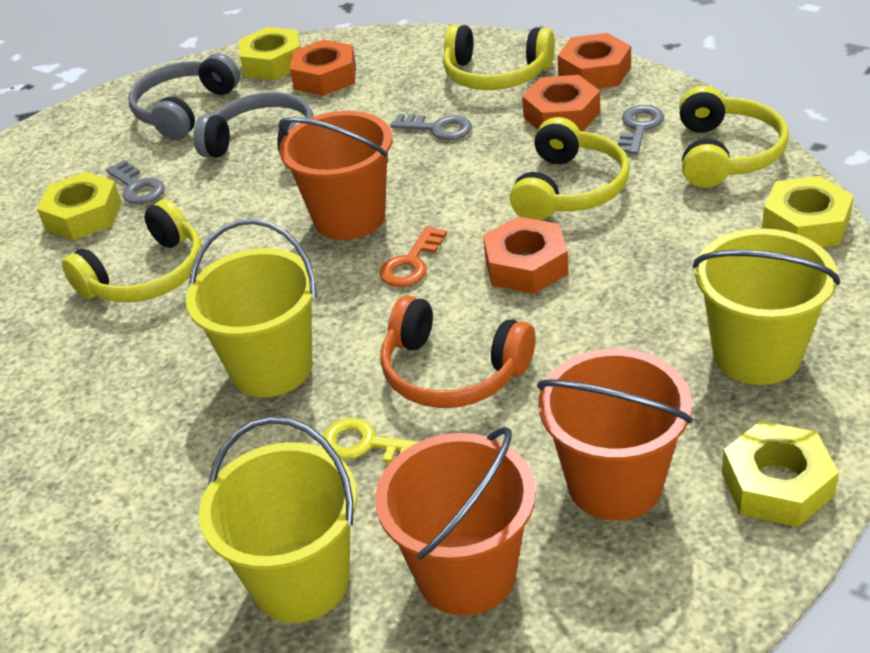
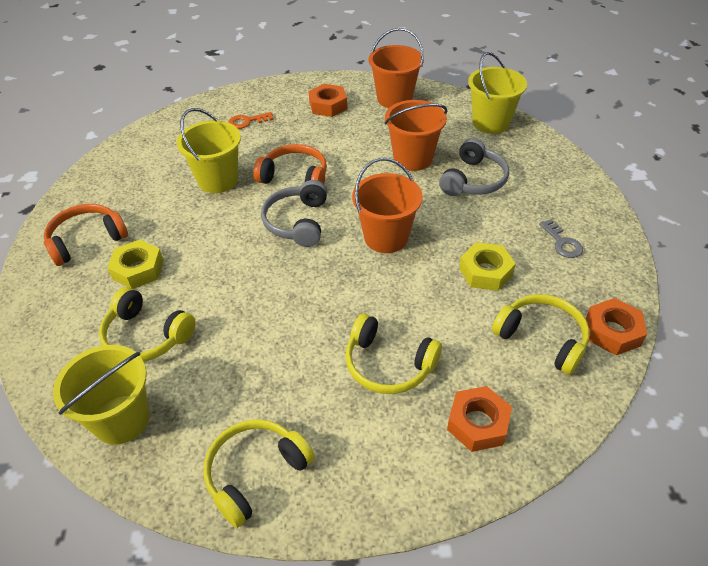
grey key: [106,160,165,204] [391,114,472,140] [618,105,665,155] = 3 -> [539,219,583,258] = 1
orange headphones: [380,296,535,408] = 1 -> [44,204,128,266] [253,144,327,184] = 2
orange nut: [290,39,356,96] [483,216,569,294] [522,75,600,131] [557,33,631,89] = 4 -> [309,84,347,117] [447,386,512,452] [586,298,647,355] = 3
yellow key: [323,418,418,463] = 1 -> none = 0
yellow nut: [37,172,122,240] [239,27,301,80] [722,421,839,527] [762,176,854,247] = 4 -> [107,240,164,289] [459,242,516,291] = 2

